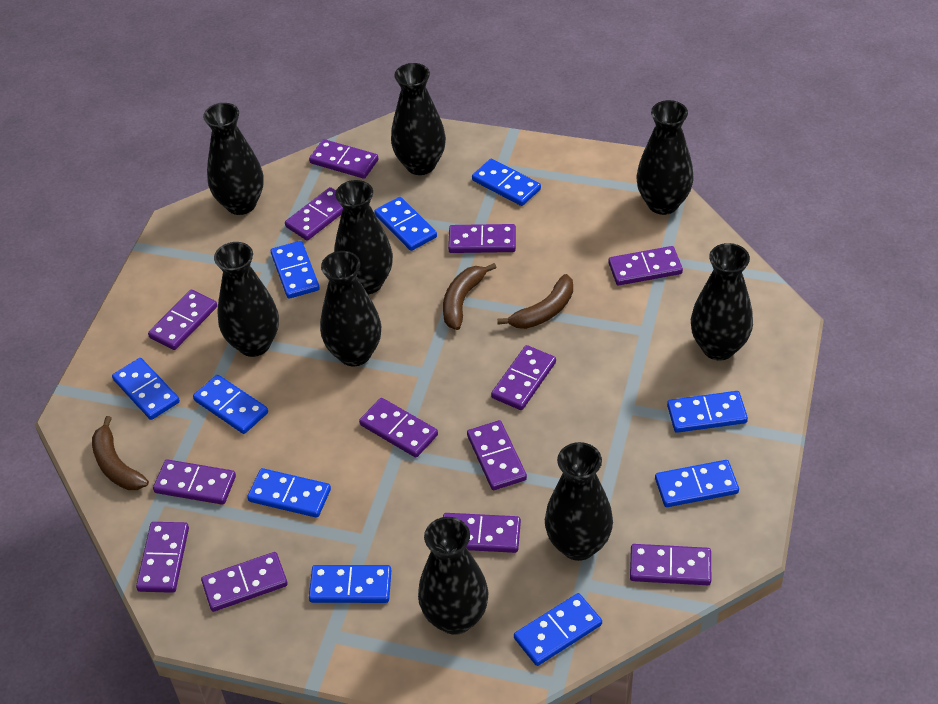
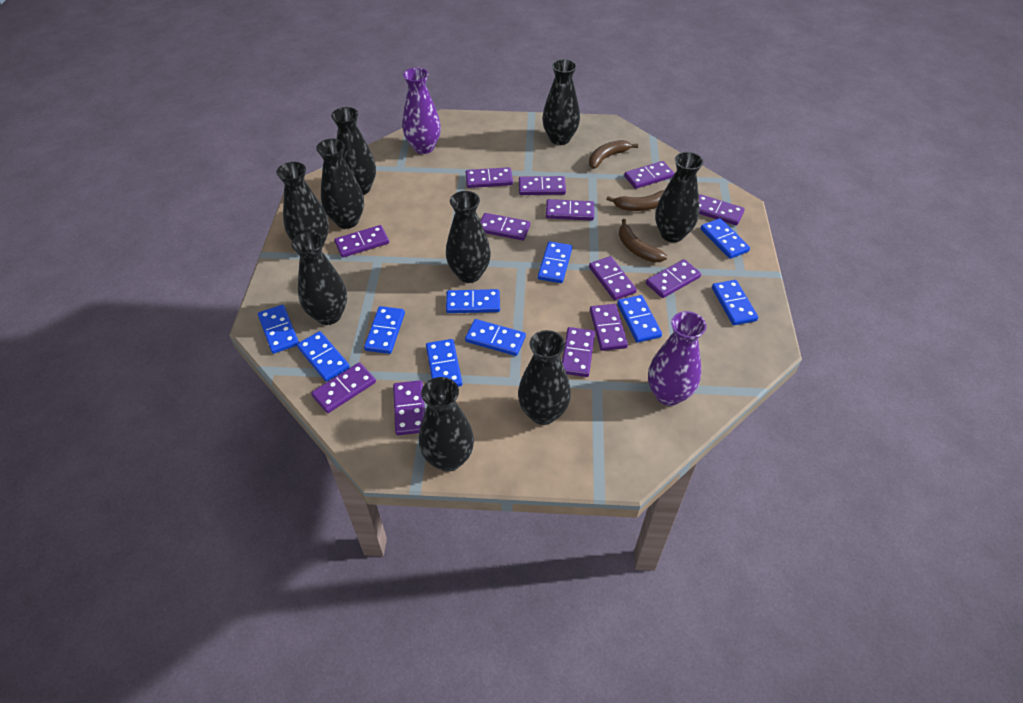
purple vase: none = 0 -> [403,67,441,154] [648,311,707,406] = 2

